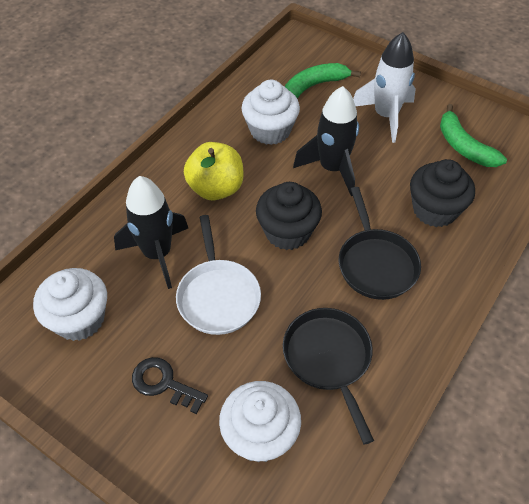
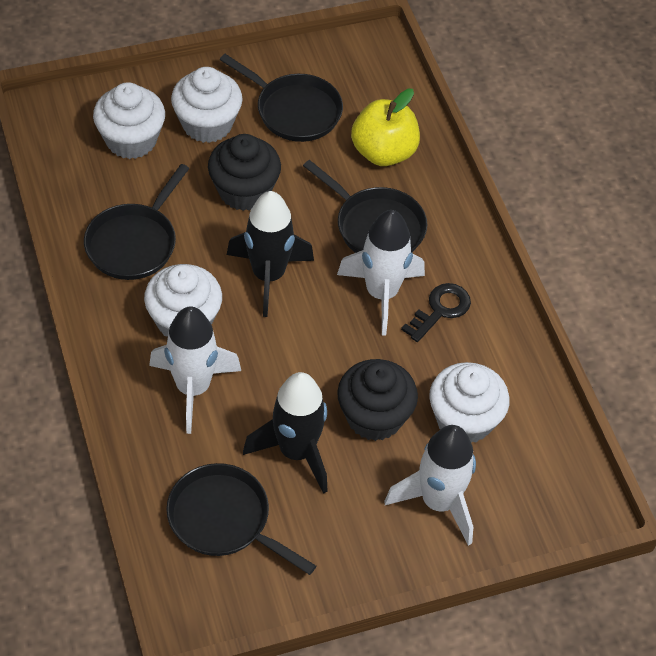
black pan: [283,308,374,445] [339,187,421,300] = 2 -> [84,164,189,280] [166,463,316,575] [220,54,343,142] [303,160,427,253] = 4
green banana: [285,63,361,98] [440,104,507,167] = 2 -> none = 0
white cupcake: [33,268,107,341] [219,381,301,463] [241,80,300,145] = 3 -> [93,82,165,159] [144,264,222,337] [171,67,243,143] [429,362,510,443] = 4
white pan: [176,215,261,335] = 1 -> none = 0
white rocket: [353,32,416,143] = 1 -> [149,306,241,434] [337,210,425,335] [384,425,476,546] = 3

